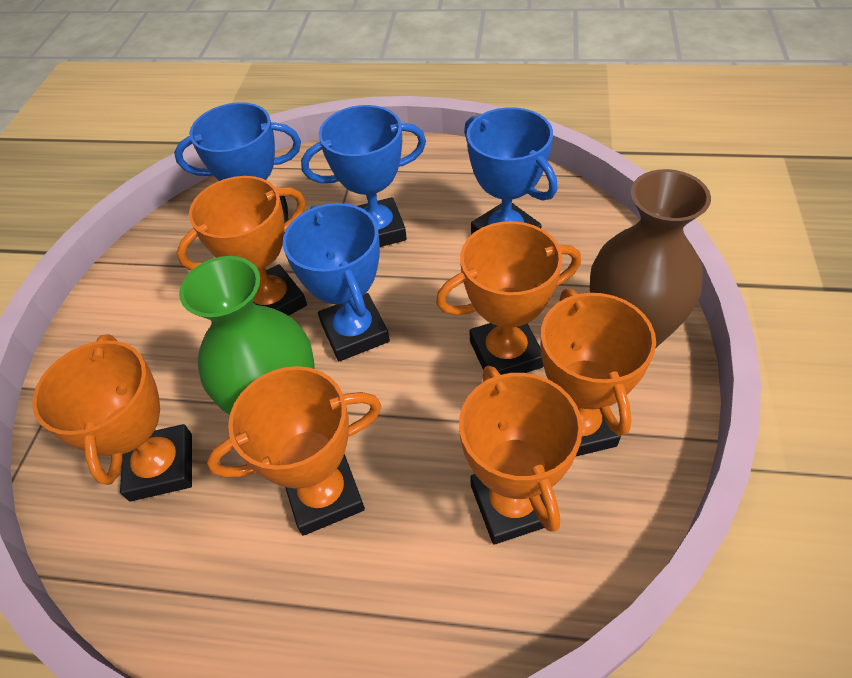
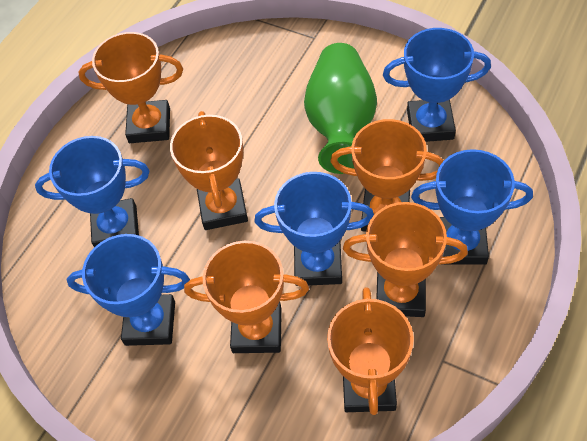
blue trophy: [174,102,301,223] [283,203,390,361] [301,105,426,247] [464,107,557,235] = 4 -> [35,136,150,247] [67,234,190,346] [254,172,374,286] [383,28,491,142] [411,149,533,265] = 5
brown vase: [590,169,711,349] = 1 -> none = 0

